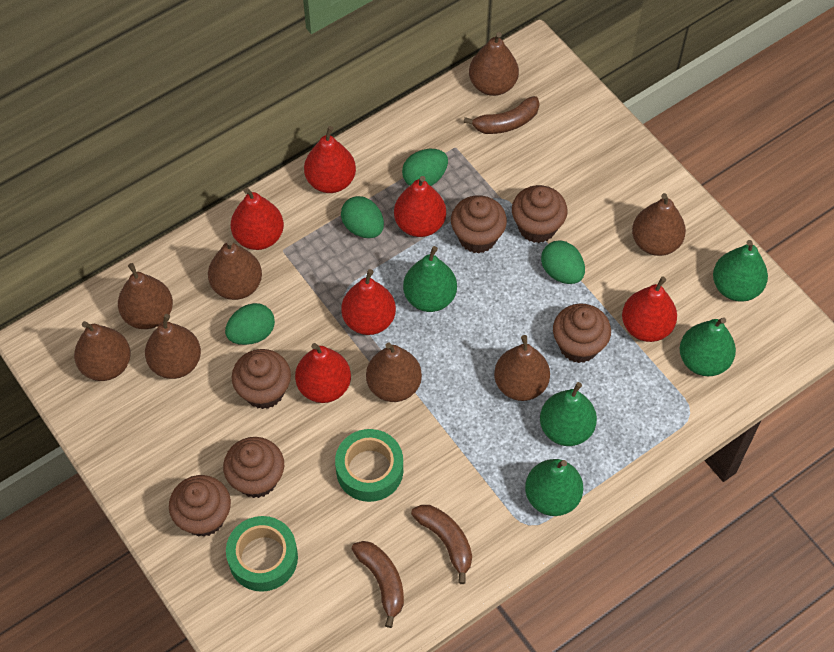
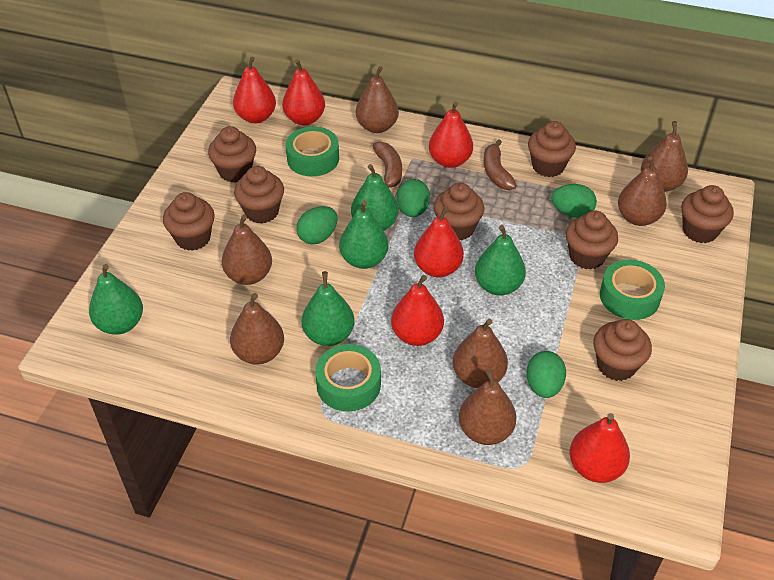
brown banana: [352,541,404,628] [411,505,472,584] [464,96,540,134] = 3 -> [373,141,402,188] [483,139,517,190] = 2
brown cupcake: [169,475,231,537] [223,437,284,498] [232,349,291,409] [451,195,507,253] [512,185,568,243] [553,304,611,363] = 6 -> [163,192,215,251] [208,126,256,183] [234,166,284,224] [434,183,484,240] [528,121,576,177] [566,211,618,270] [593,319,652,381] [681,185,734,243] = 8
brown pear: [74,321,131,381] [118,263,173,329] [145,314,201,379] [208,240,262,300] [366,343,422,402] [469,32,519,96] [494,335,550,401] [632,193,686,256] = 8 -> [222,215,272,285] [230,293,284,365] [356,66,399,133] [453,319,508,388] [459,369,517,445] [618,156,667,226] [641,121,688,192] = 7
green tape: [226,516,298,592] [335,429,403,502] = 2 -> [286,126,339,176] [315,344,381,411] [600,260,665,320] = 3

